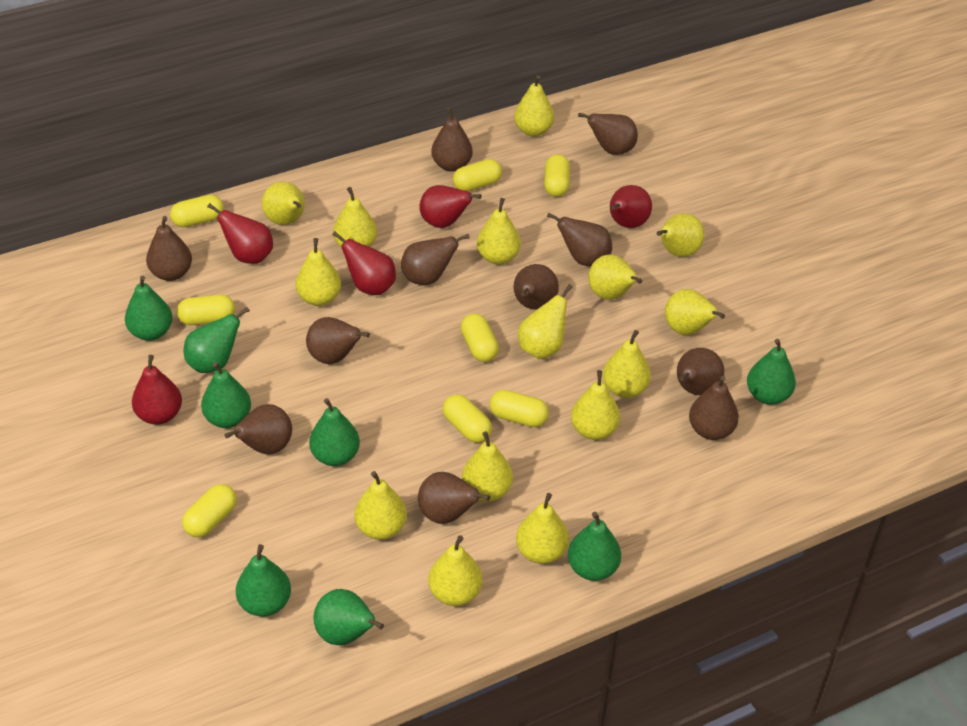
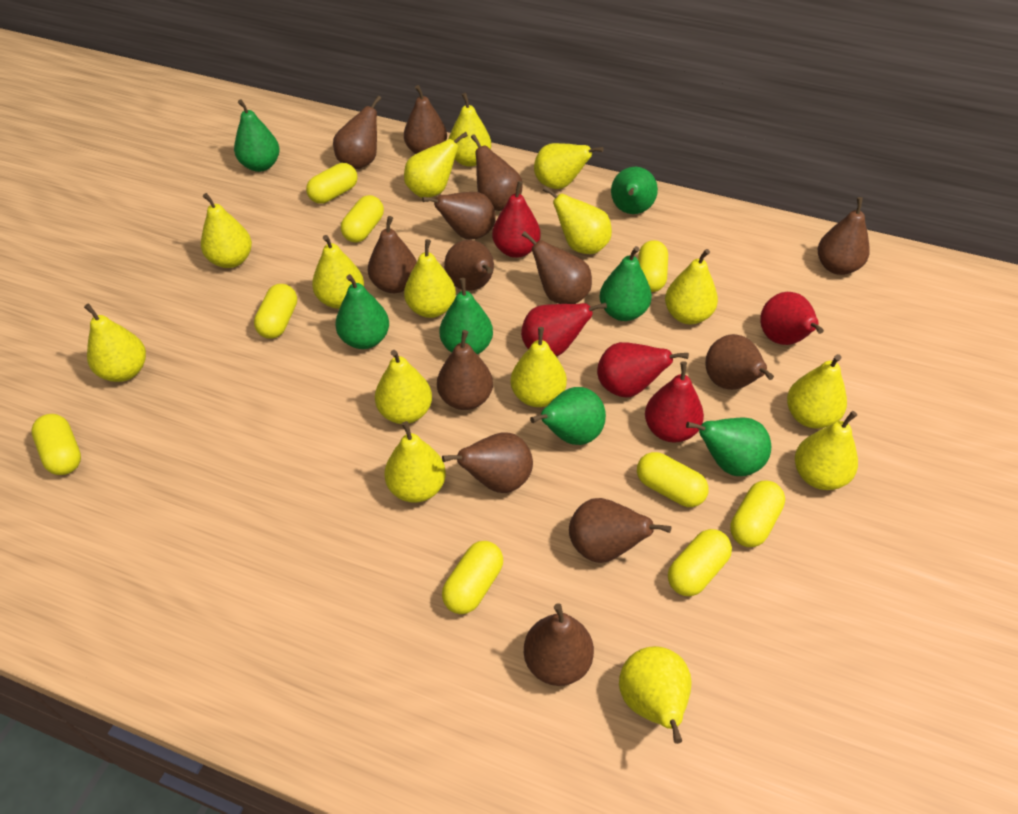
brown pear: [146,216,192,281] [225,404,292,454] [306,317,370,364] [401,234,470,285] [418,472,490,524] [431,107,473,172] [513,264,559,309] [547,213,612,266] [578,113,638,155] [677,348,725,395] [689,376,739,440] = 11 -> [333,96,382,169] [368,216,417,293] [404,85,447,154] [422,192,496,240] [437,330,493,410] [442,432,533,493] [444,240,494,291] [471,134,523,211] [522,231,592,304] [524,603,594,686] [569,498,671,563] [705,334,774,390] [818,197,870,275] = 13
green pear: [125,276,173,341] [184,307,250,373] [201,362,251,428] [236,544,291,617] [309,398,360,466] [313,589,384,645] [568,512,621,581] [747,339,796,405] = 8 -> [234,99,280,172] [335,274,389,349] [440,278,493,355] [530,387,606,445] [599,246,652,321] [611,167,658,214] [686,417,771,476] = 7
yellow capsule: [170,194,224,227] [177,294,235,325] [182,484,237,538] [443,394,492,443] [453,159,502,191] [461,313,499,362] [489,390,549,427] [544,154,570,197] = 8 -> [31,414,81,475] [254,284,297,339] [306,163,358,204] [341,195,384,243] [442,541,503,614] [637,452,709,507] [638,240,668,292] [668,529,732,596] [730,481,785,547] = 9

